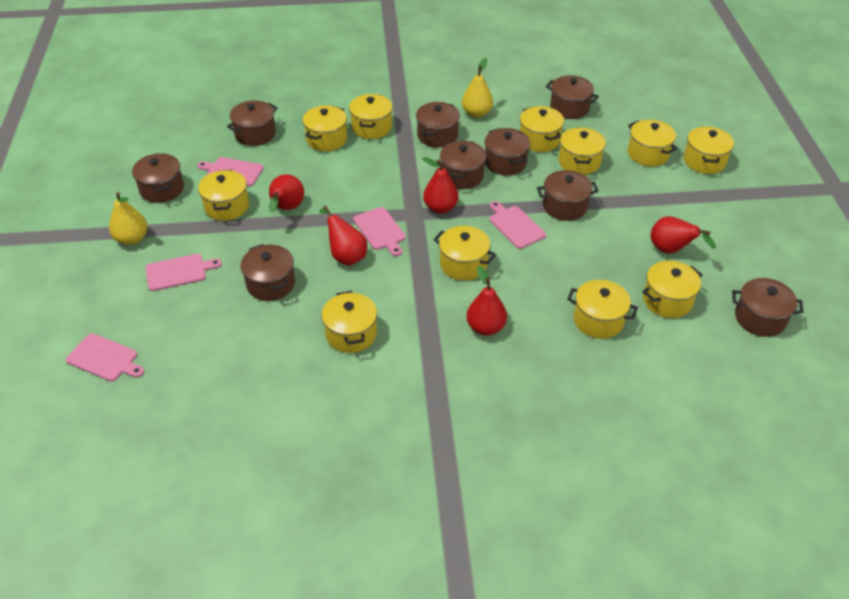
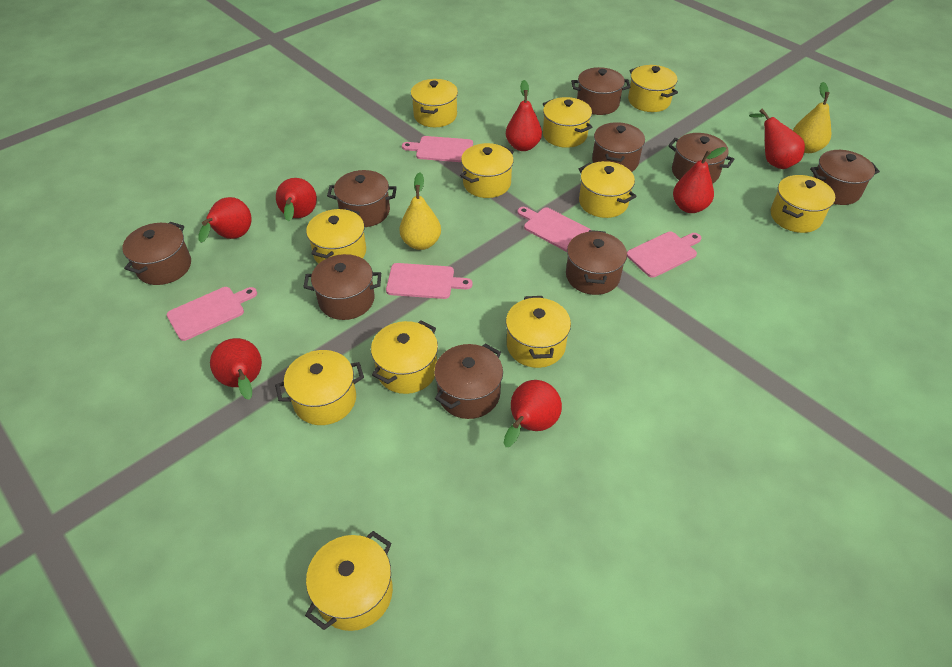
red pear: [269,174,304,213] [319,206,367,266] [422,157,459,213] [466,266,507,335] [651,216,716,254] = 5 -> [198,197,252,243] [210,338,262,400] [276,178,317,221] [504,380,562,447] [506,80,542,151] [673,147,726,213] [749,109,805,169] = 7

